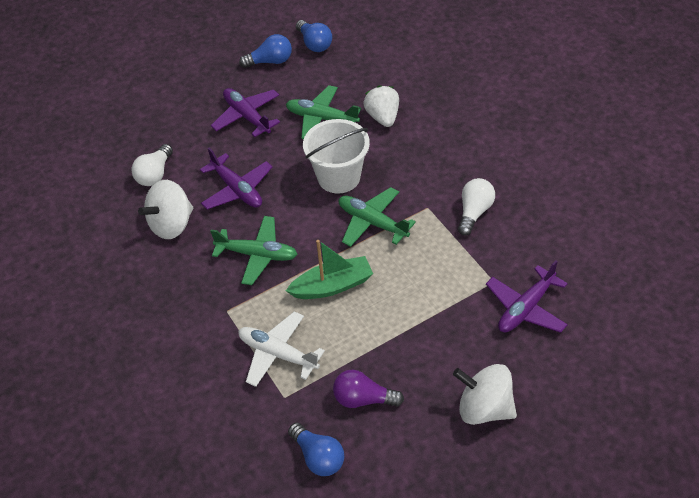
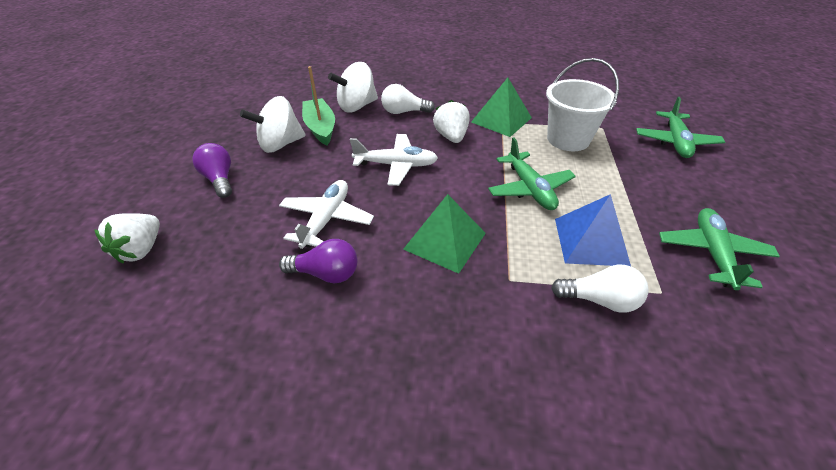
blue light bulb: [239,34,292,68] [288,423,344,476] [296,20,332,52] = 3 -> none = 0
blue pyramid: none = 0 -> [555,194,631,266] = 1
green pyramid: none = 0 -> [403,194,486,274] [471,78,532,137] = 2
purple light bulb: [333,370,404,408] = 1 -> [192,143,232,198] [279,239,357,283] = 2
purple plane: [200,148,273,210] [211,88,280,137] [486,260,568,333] = 3 -> none = 0
white plane: [238,311,325,387] = 1 -> [279,180,374,249] [350,134,438,186] = 2
white strawberry: [363,85,399,127] = 1 -> [94,213,160,264] [433,100,470,143] = 2

